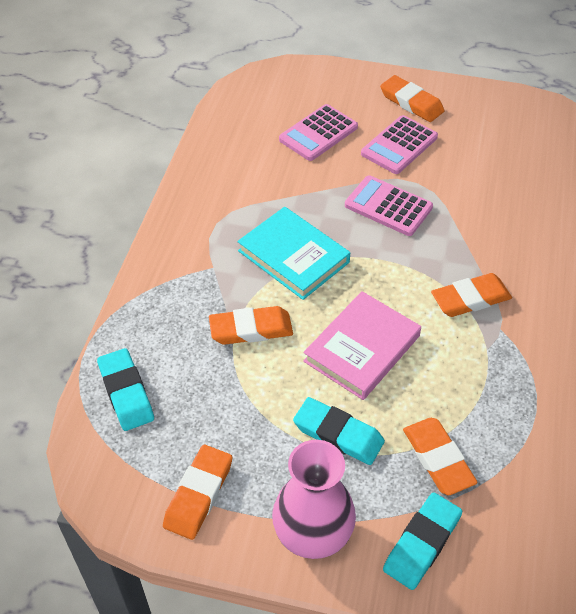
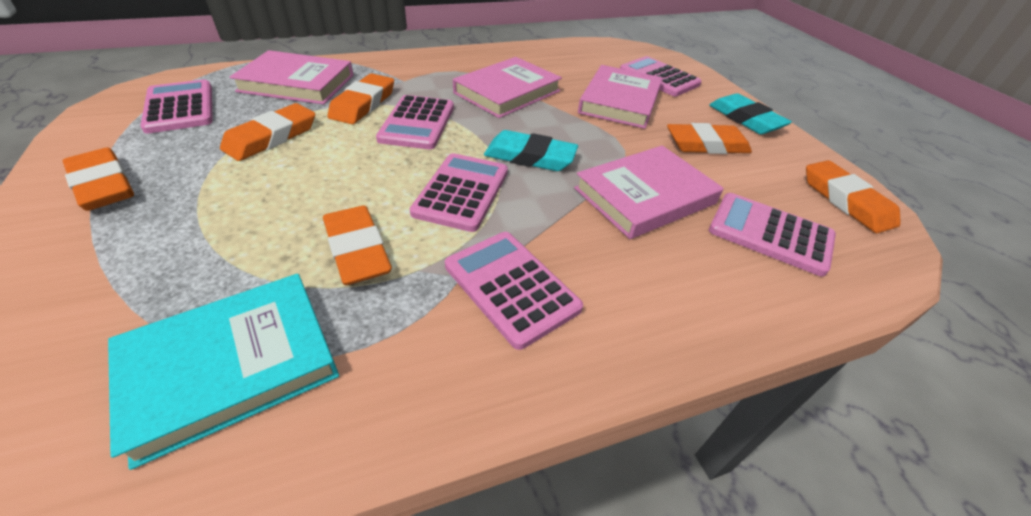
orange eraser: [163,445,232,540] [209,306,293,345] [380,75,444,122] [403,418,478,495] [431,273,512,317] = 5 -> [63,147,134,211] [220,103,315,161] [323,205,392,285] [328,73,394,124] [667,123,752,154] [806,160,901,233] = 6
pink book: [303,291,421,400] = 1 -> [230,50,354,105] [453,57,562,118] [574,146,724,239] [578,65,663,129] = 4
pink calculator: [279,104,358,161] [345,175,433,236] [361,115,438,174] = 3 -> [140,79,213,134] [376,95,454,149] [410,153,508,232] [445,232,583,350] [620,56,702,96] [709,193,836,276] = 6
pink vase: [272,440,356,559] = 1 -> none = 0
turquoise eraser: [97,348,154,431] [293,397,385,465] [383,492,463,590] = 3 -> [484,130,578,171] [709,93,792,134] = 2

